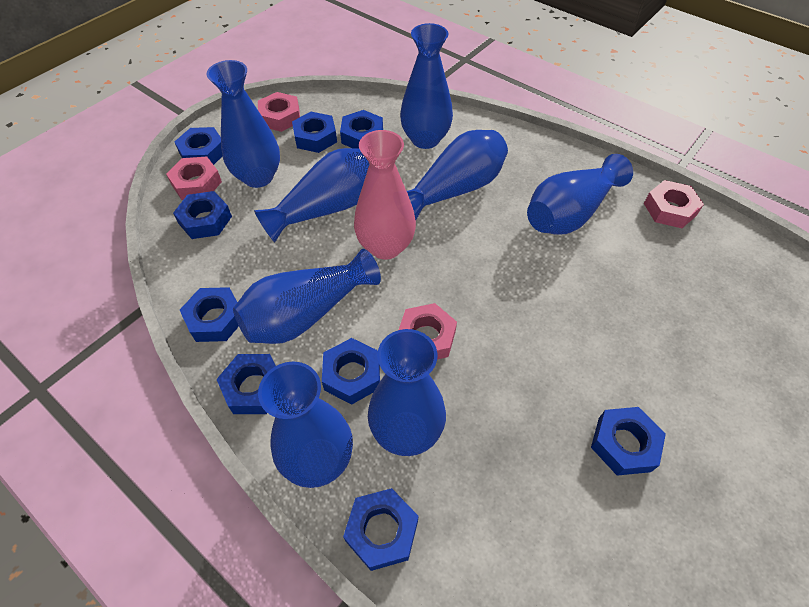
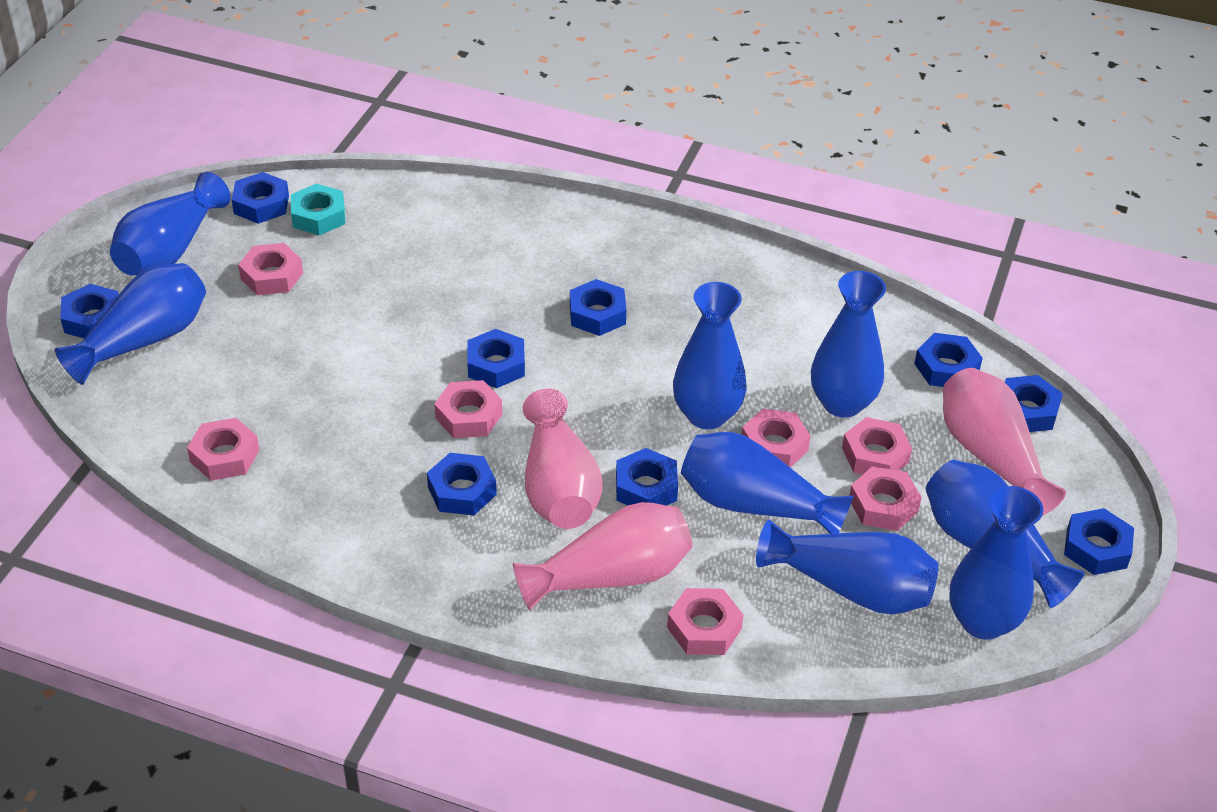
pink nut: [166,156,222,200] [258,92,300,132] [399,303,457,359] [644,180,704,228] = 4 -> [187,418,259,481] [238,243,303,295] [434,380,502,438] [667,588,743,655] [742,409,811,468] [842,417,912,474] [849,466,922,531] = 7
pink vase: [354,130,416,260] = 1 -> [513,502,692,610] [523,389,602,529] [943,368,1066,516] = 3
turquoise nut: none = 0 -> [291,184,345,235] = 1

